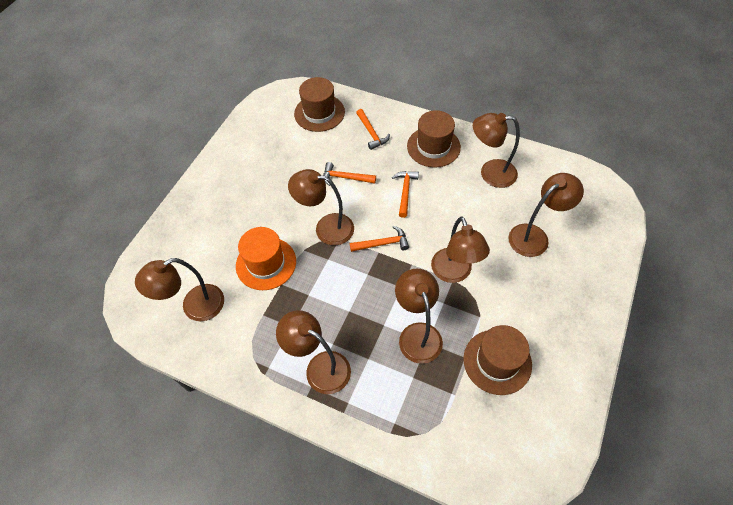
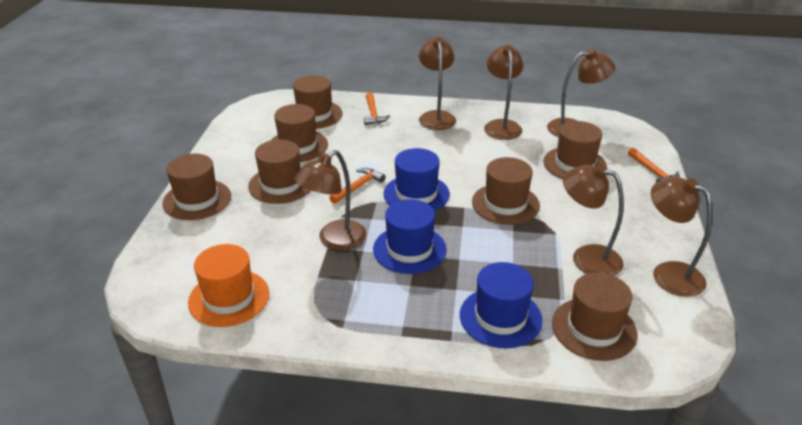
blue hat: none = 0 -> [373,199,447,274] [383,148,450,211] [460,262,543,349] = 3
brown hat: [294,77,345,132] [407,110,461,168] [463,325,532,395] = 3 -> [162,154,231,220] [248,139,311,204] [271,104,328,162] [293,75,343,129] [472,157,540,225] [543,121,607,179] [552,273,638,361] = 7
brown lamp: [135,258,224,321] [276,310,351,394] [288,169,354,245] [395,268,443,364] [431,216,490,283] [473,113,520,188] [508,173,584,257] = 7 -> [294,150,366,250] [419,37,456,130] [484,45,523,140] [547,49,616,137] [563,164,624,276] [651,177,712,297] = 6
orange hammer: [323,162,376,186] [350,226,409,252] [356,109,390,150] [392,171,419,218] = 4 -> [329,168,386,204] [364,93,390,125] [628,148,680,183] = 3

